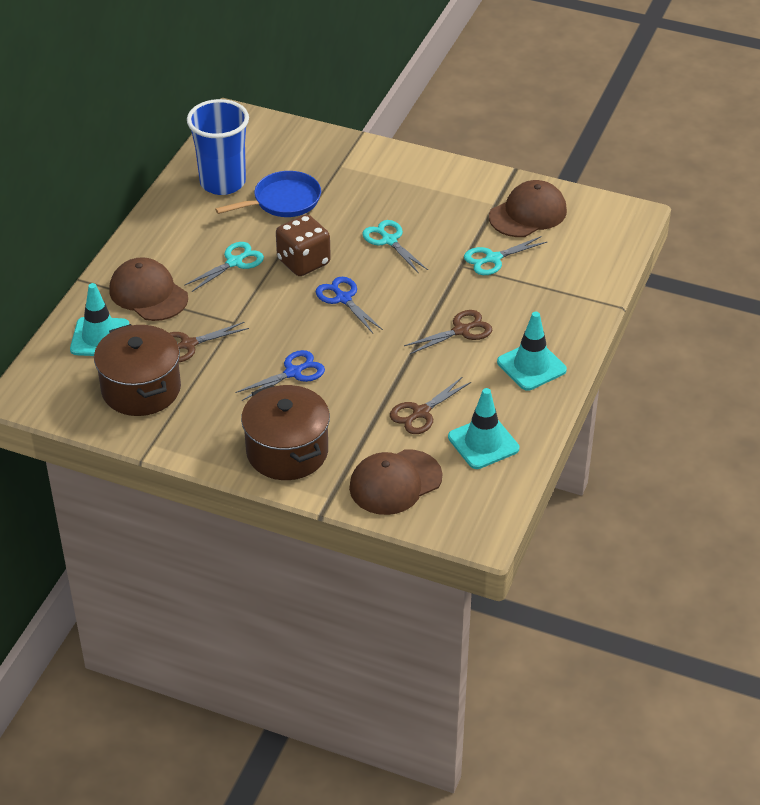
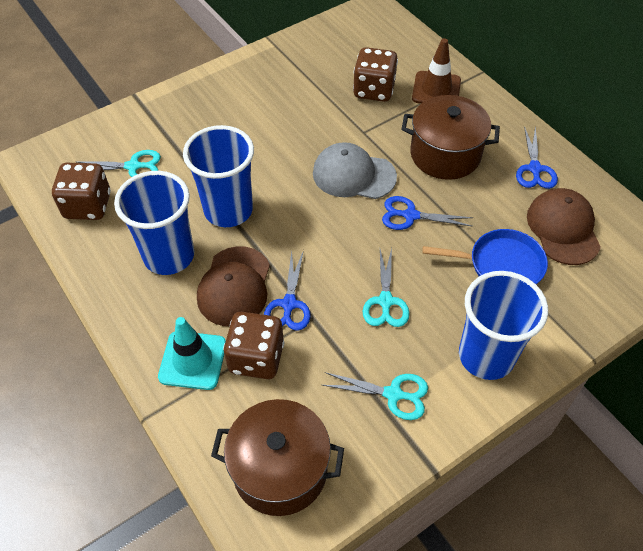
blue cup: [187,99,249,195] = 1 -> [114,171,194,275] [183,125,254,227] [459,271,548,380] = 3
blue scissors: [235,350,325,401] [315,277,383,333] = 2 -> [264,250,311,331] [382,196,473,230] [516,126,558,189] = 3
brown cap: [109,257,188,321] [349,449,443,515] [489,180,567,237] = 3 -> [197,246,270,326] [527,188,601,265] = 2
brown dice: [276,214,331,276] = 1 -> [52,163,111,220] [223,312,284,379] [353,47,398,102] = 3
brown scissors: [170,322,249,362] [390,377,471,434] [404,310,492,354] = 3 -> none = 0
brown traffic cone: none = 0 -> [412,38,461,104] = 1
grey cap: none = 0 -> [313,142,397,199] = 1
turquoise traffic cone: [70,283,129,356] [448,388,519,469] [497,312,567,391] = 3 -> [158,317,226,390] = 1

